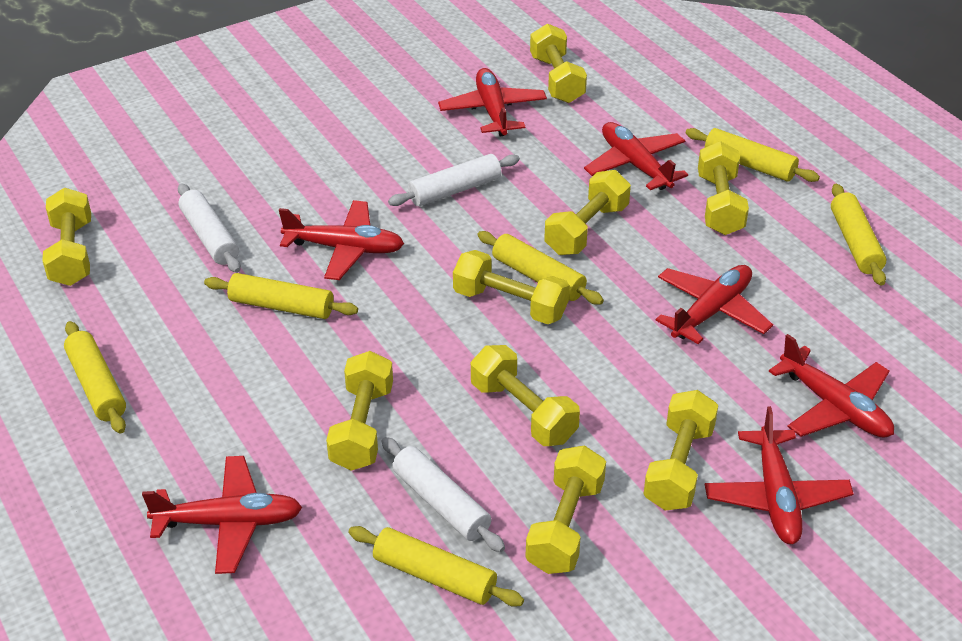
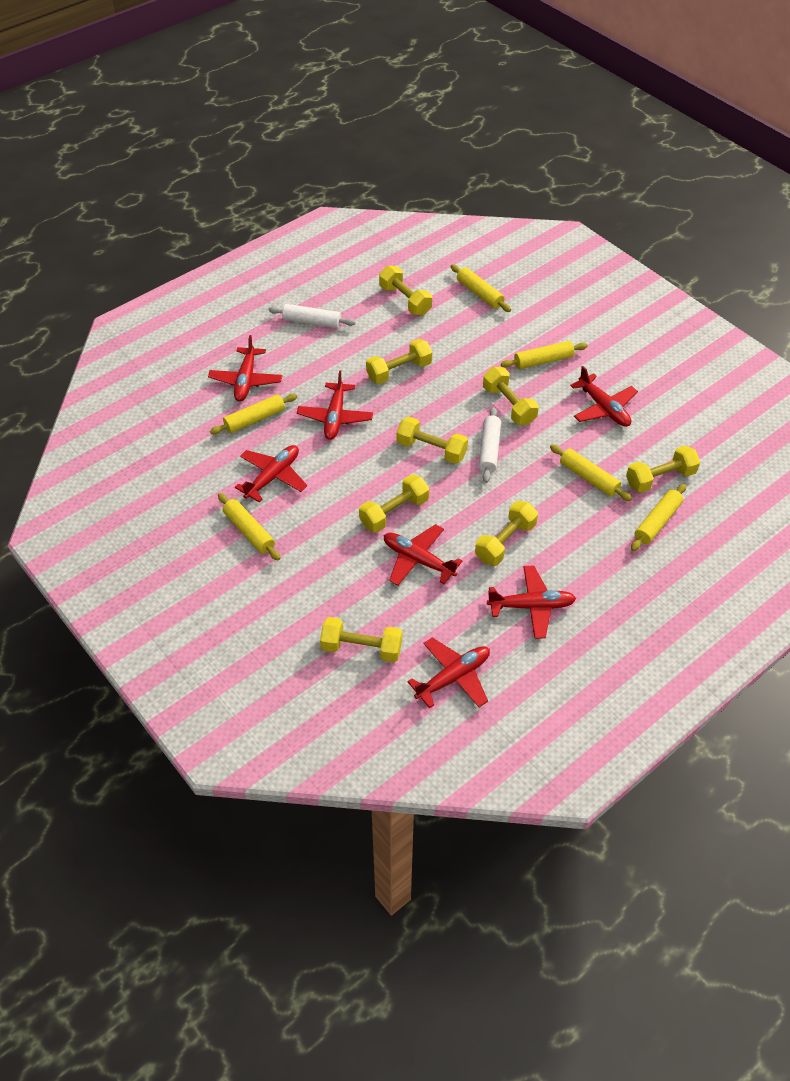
white rolling pin: [178,183,241,273] [381,437,505,552] [388,154,520,206] = 3 -> [268,304,356,328] [479,407,501,483] = 2
yellow dumbbell: [42,188,91,286] [326,351,393,471] [453,250,570,324] [471,345,580,446] [525,445,606,574] [530,23,587,103] [544,170,631,255] [643,390,718,510] [698,141,749,235] = 9 -> [320,617,402,662] [359,474,429,532] [366,339,432,384] [379,265,432,315] [396,417,468,464] [475,501,538,566] [483,367,539,425] [626,446,700,493] = 8

